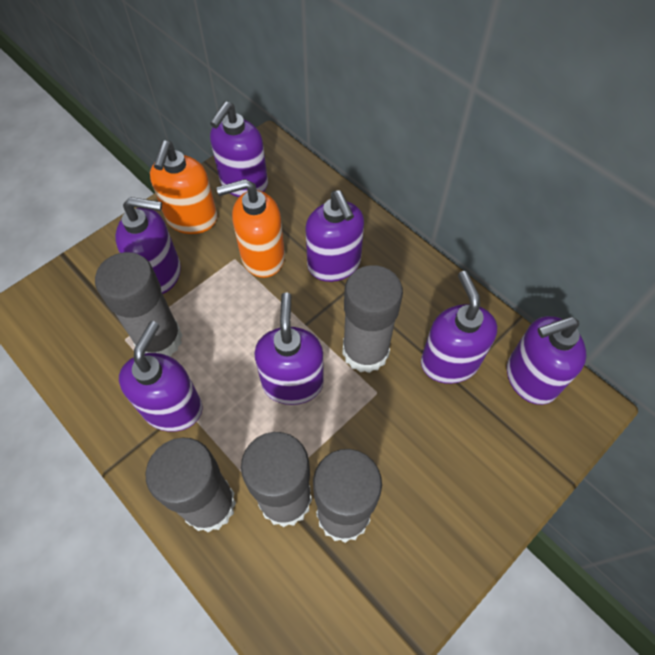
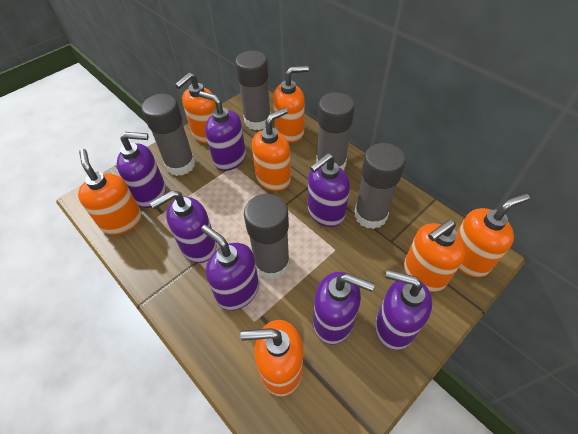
orange soap dispenser: [150,141,217,234] [216,179,285,278] = 2 -> [78,149,142,235] [175,72,216,144] [240,320,303,397] [252,108,291,191] [273,66,309,143] [404,220,465,292] [457,194,530,277] = 7

